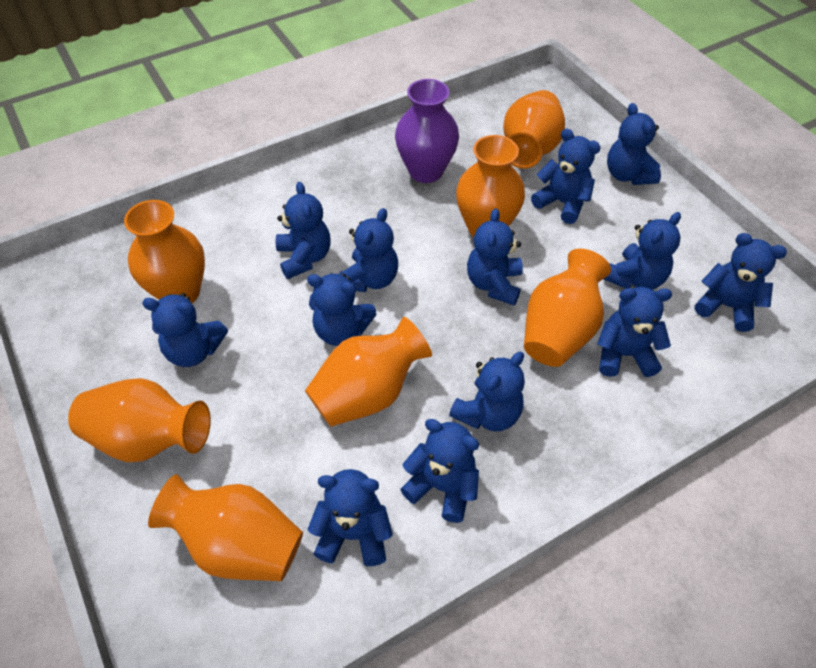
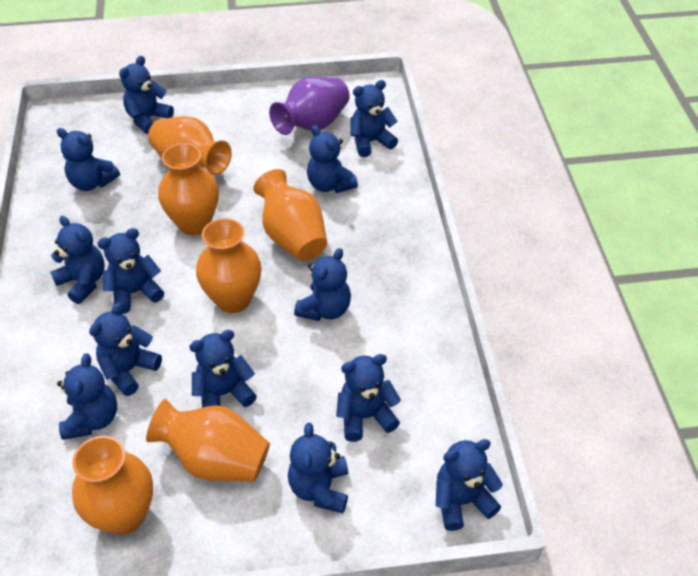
orange vase: [68,378,211,462] [124,200,205,303] [148,474,303,581] [305,317,432,427] [456,135,525,237] [503,90,565,169] [524,249,611,367] = 7 -> [72,435,153,535] [146,399,270,482] [148,116,232,175] [158,143,219,235] [196,218,262,313] [253,169,327,261] = 6

